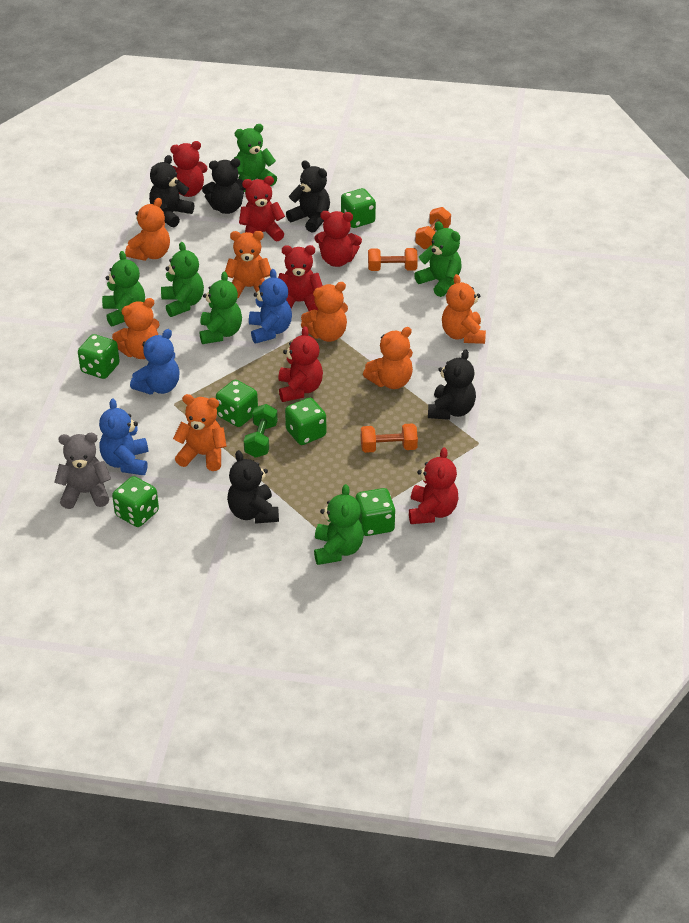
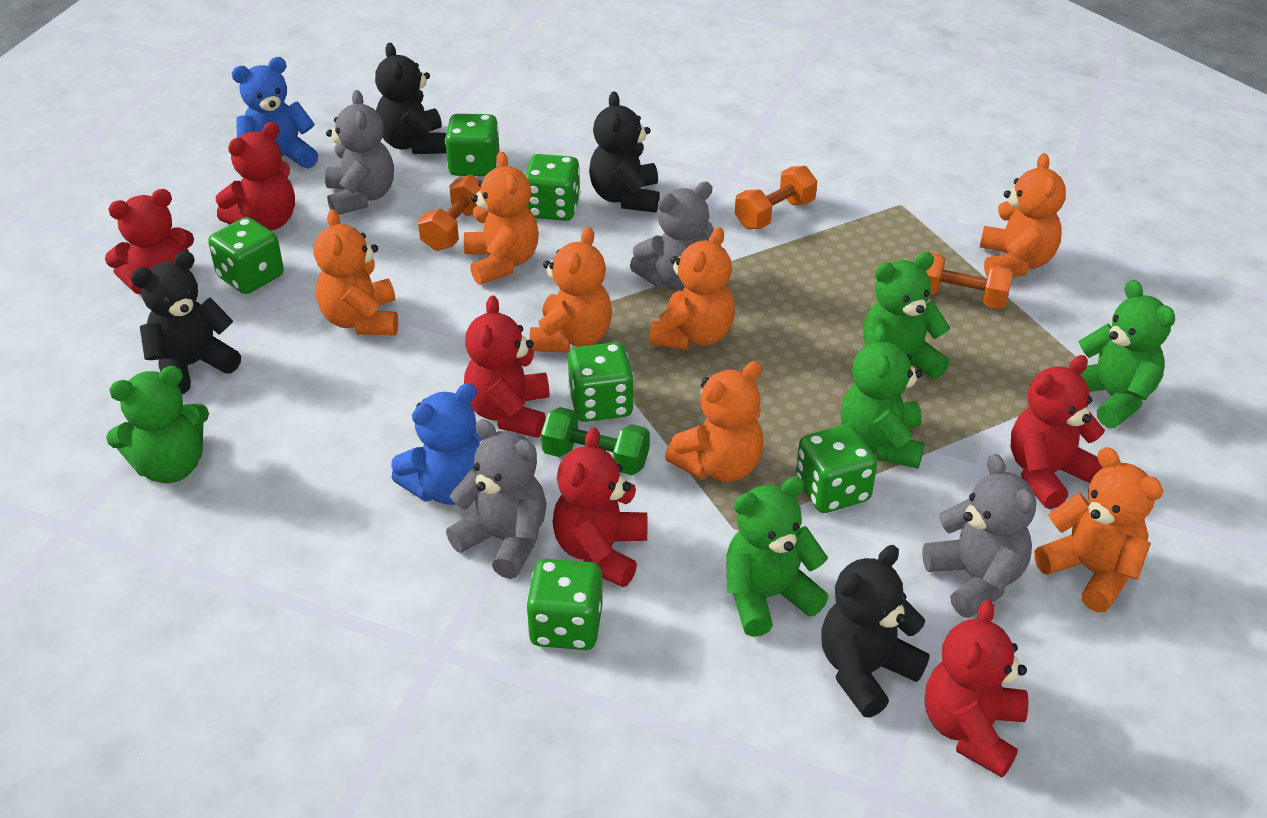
black teddy bear: [149,155,194,227] [202,158,246,214] [227,450,279,524] [286,160,330,233] [428,349,476,420] = 5 -> [131,251,241,394] [375,43,446,154] [589,92,660,213] [821,545,930,718] = 4
blue teddy bear: [99,398,148,475] [130,329,179,395] [249,269,292,344] = 3 -> [232,57,318,169] [391,383,483,505] = 2
green teddy bear: [102,251,145,327] [161,242,204,317] [199,272,242,344] [234,124,277,192] [314,484,364,565] [414,221,462,297] = 6 -> [106,366,209,483] [726,476,829,637] [841,324,925,469] [863,252,950,379] [1079,280,1175,428] = 5
grey teddy bear: [54,433,111,509] = 1 -> [325,90,394,215] [446,419,547,579] [630,182,714,291] [922,454,1036,618] = 4

